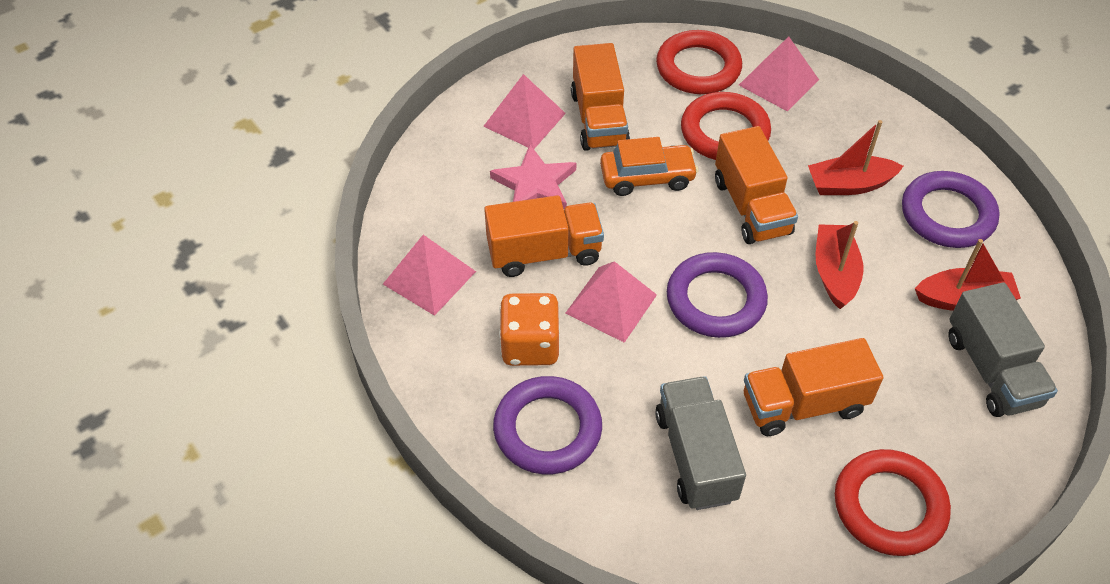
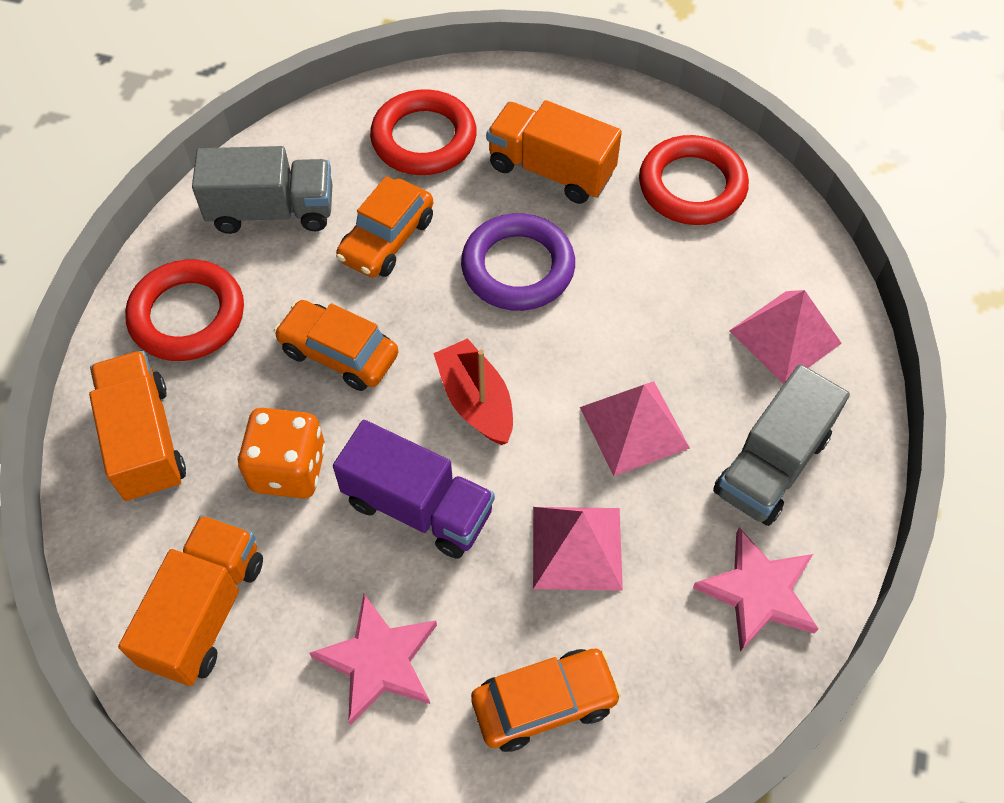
orange car: [600,137,698,196] = 1 -> [274,300,398,391] [336,176,433,278] [471,649,622,752] = 3
orange truck: [484,195,604,277] [571,43,630,151] [715,126,798,244] [744,338,883,436] = 4 -> [89,351,186,502] [118,515,263,686] [487,100,622,204] = 3
pink pyramid: [383,235,476,316] [483,74,566,149] [565,261,657,343] [739,36,819,112] = 4 -> [533,507,623,591] [580,381,690,476] [729,290,842,384] = 3
pink star: [490,144,576,209] = 1 -> [309,594,437,725] [693,527,818,652] = 2
purple ring: [493,376,602,474] [667,252,768,338] [902,171,999,248] = 3 -> [461,213,575,311] = 1
purple truck: none = 0 -> [333,420,495,559] = 1
red boat: [808,120,903,195] [816,221,863,309] [915,239,1021,311] = 3 -> [433,338,513,445] = 1

